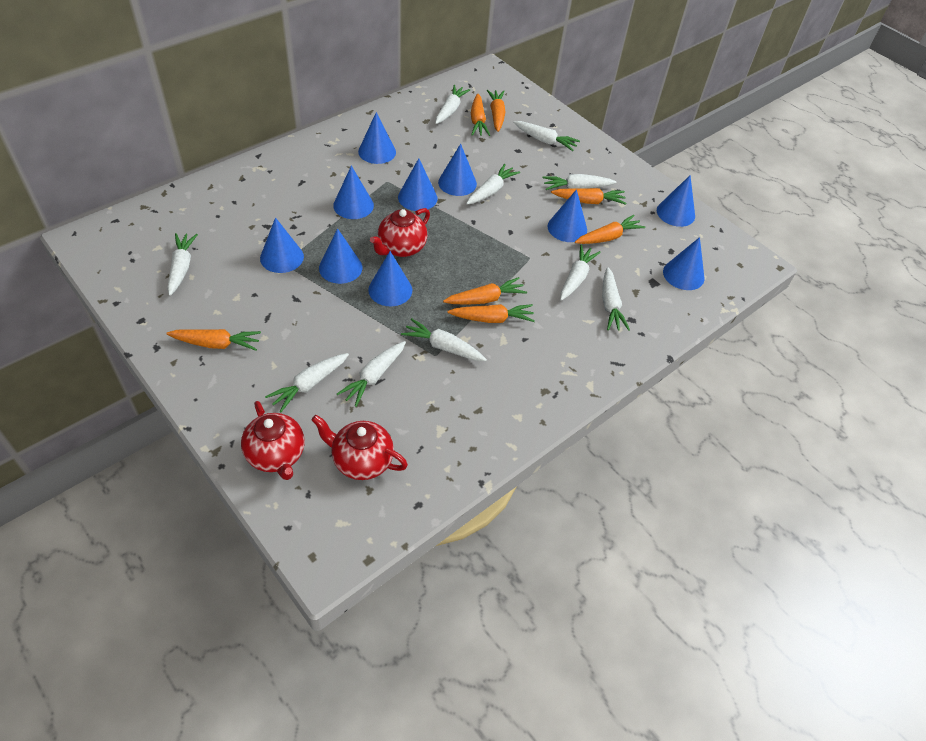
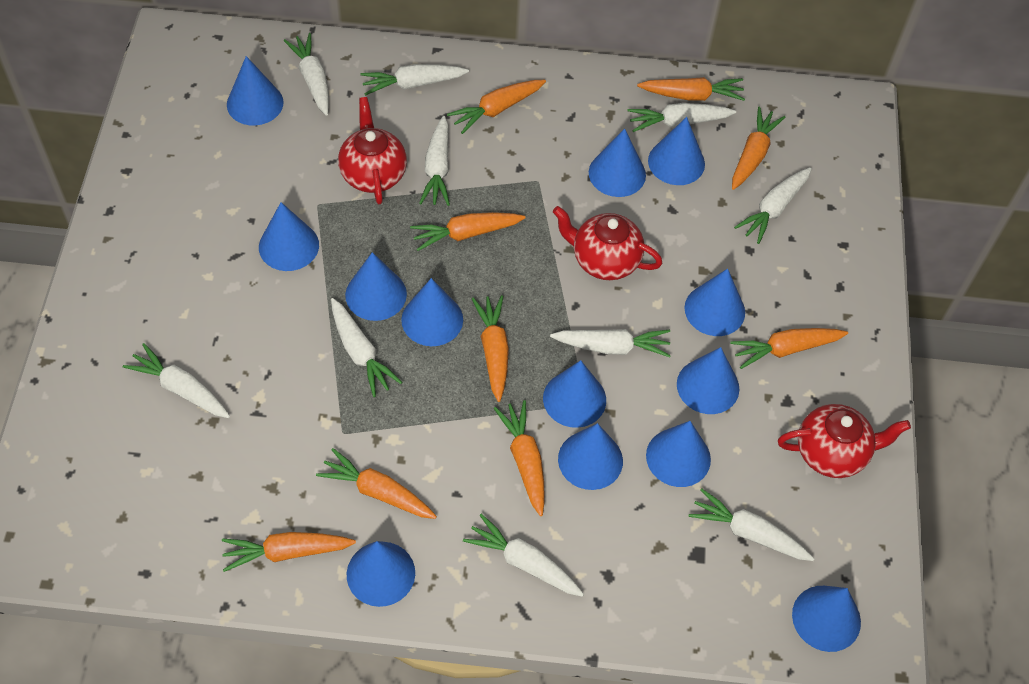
blue cone: [260,217,304,273] [319,228,362,284] [333,166,374,219] [358,112,396,164] [368,251,412,306] [398,158,437,211] [438,144,477,196] [548,189,587,242] [657,176,695,227] [663,237,704,290] = 10 -> [227,56,284,125] [259,202,319,271] [345,252,407,321] [347,541,415,607] [401,278,463,346] [543,360,606,428] [558,423,623,490] [589,129,646,197] [646,421,711,487] [648,117,705,185] [677,347,740,414] [684,268,745,336] [792,586,861,652] = 13
orange carrot: [166,329,261,351] [443,277,527,305] [447,304,535,323] [471,94,490,136] [487,90,506,132] [551,188,627,205] [575,215,646,244] = 7 -> [222,532,356,572] [316,448,437,519] [410,212,526,251] [447,80,546,134] [472,295,509,402] [494,400,545,516] [637,77,745,101] [730,328,848,369] [732,107,785,190] = 9

